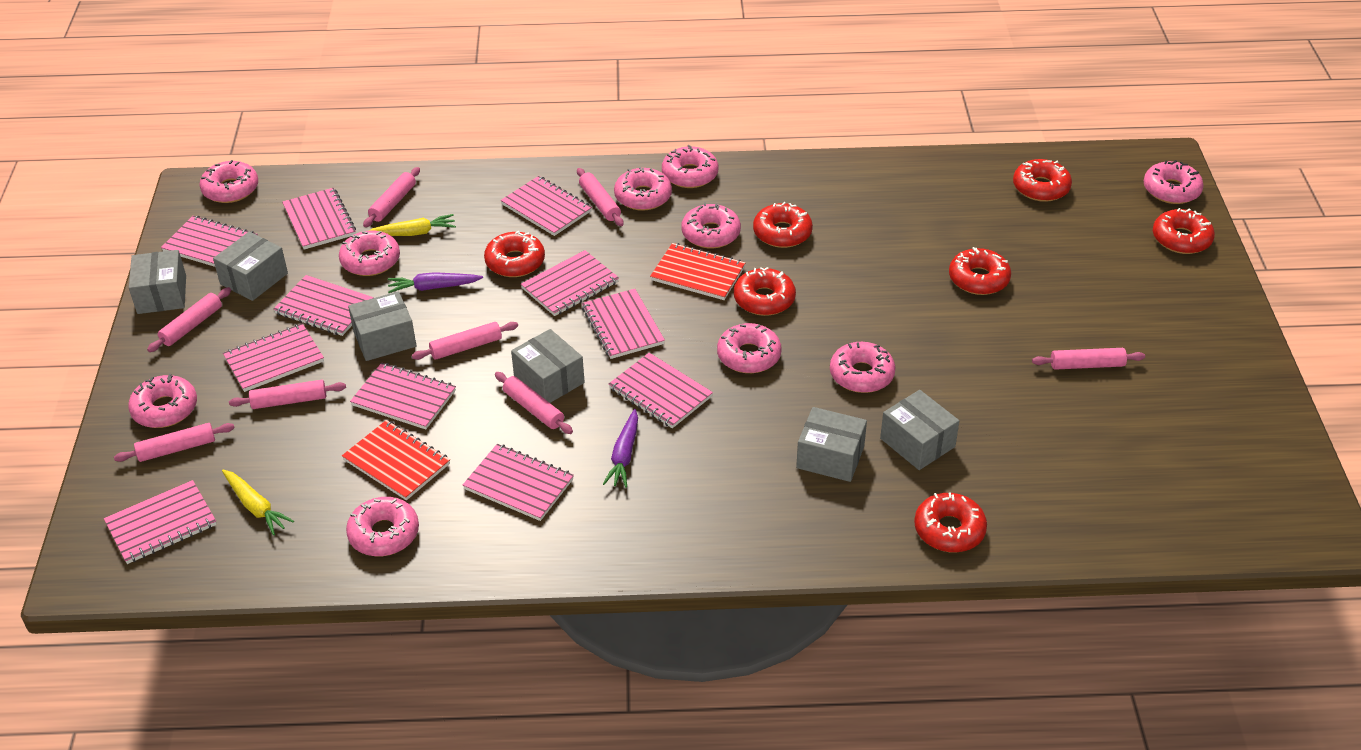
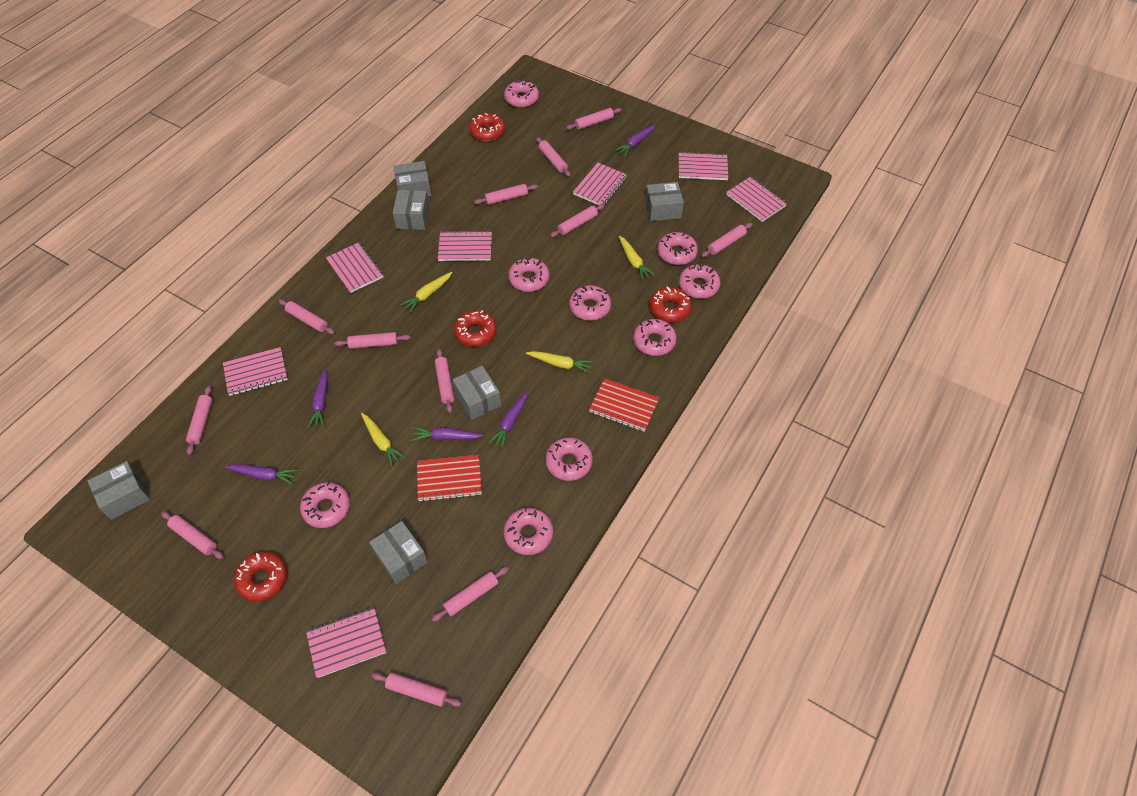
pink donut: [128,374,197,428] [200,160,258,203] [339,230,400,276] [346,497,419,556] [614,167,672,211] [662,145,718,188] [682,202,741,248] [717,323,781,373] [830,342,895,393] [1144,160,1204,204] = 10 -> [300,482,350,528] [503,508,553,555] [504,80,539,107] [508,258,549,292] [545,437,593,481] [569,285,611,321] [633,319,677,356] [658,232,698,265] [679,264,720,299] = 9
pink notebook: [104,480,217,564] [161,216,258,267] [223,323,324,392] [273,275,374,336] [282,188,356,249] [350,363,456,429] [463,444,574,521] [501,176,592,236] [521,250,619,316] [582,289,665,359] [609,353,713,428] = 11 -> [223,347,288,396] [306,607,386,678] [326,242,383,293] [438,230,492,261] [573,163,627,205] [679,152,728,180] [726,177,787,222] = 7
pink rolling pin: [114,423,235,462] [147,287,231,352] [229,380,346,409] [363,167,420,227] [412,322,518,360] [495,372,573,434] [577,168,624,226] [1032,348,1145,370] = 8 -> [161,511,224,559] [186,386,212,455] [278,299,335,334] [334,332,411,349] [372,672,462,707] [432,567,509,622] [435,349,454,413] [474,184,538,205] [536,137,571,177] [550,204,605,237] [566,108,622,130] [701,223,752,257] = 12
purple carrot: [388,272,483,293] [603,409,638,488] = 2 -> [225,464,298,484] [308,369,327,428] [411,427,483,441] [488,391,527,449] [615,125,655,156] = 5
red donut: [484,231,545,277] [734,267,796,316] [753,202,813,248] [914,493,987,552] [949,247,1011,295] [1013,159,1072,202] [1153,208,1215,254] = 7 -> [234,552,287,602] [454,310,497,347] [469,113,505,141] [650,286,692,322] = 4
yellow carrot: [222,470,294,535] [369,214,456,236] = 2 -> [361,413,406,466] [401,272,452,313] [526,351,593,373] [619,236,655,280] = 4

